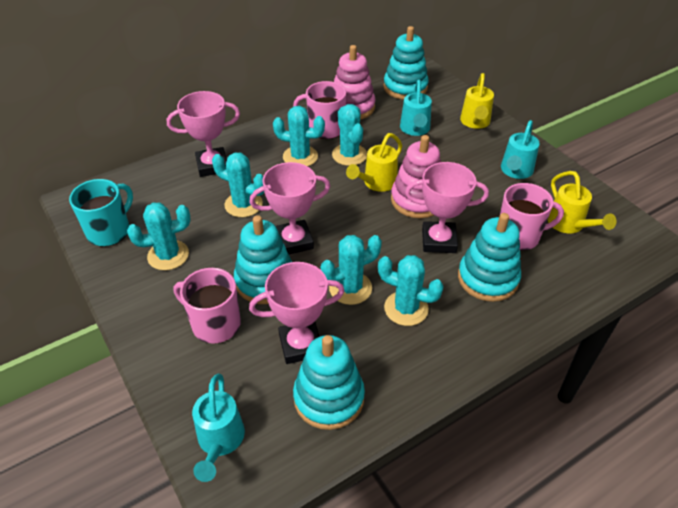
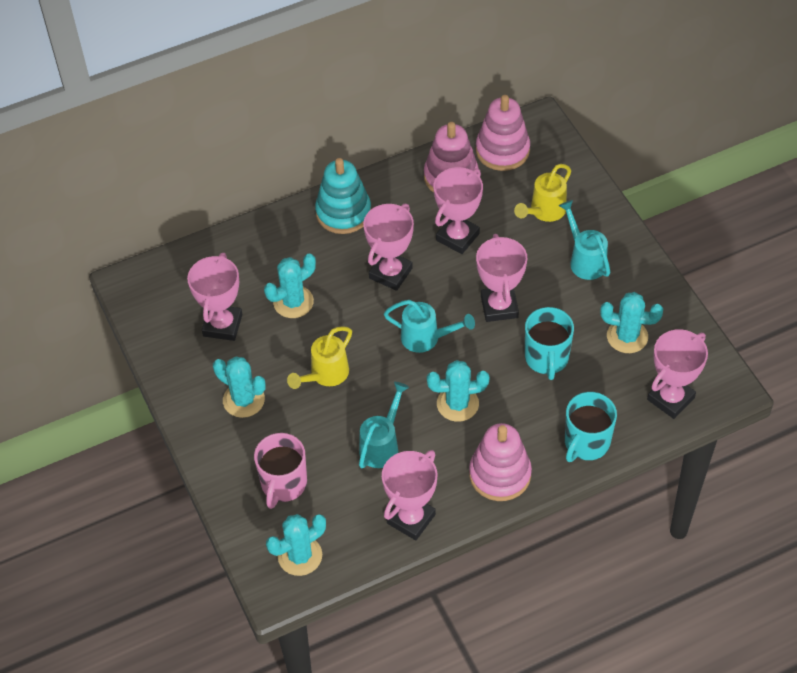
pink mug: [174,268,241,344] [293,81,346,139] [500,183,564,251] = 3 -> [254,433,307,509] = 1
pink stacking toy: [334,45,376,120] [391,135,441,218] = 2 -> [424,122,479,193] [469,423,532,501] [476,95,530,171] = 3
pink trophy: [167,91,240,177] [249,162,330,255] [249,262,344,364] [405,162,489,253] = 4 -> [187,253,242,341] [363,204,414,291] [382,450,437,540] [433,167,483,254] [476,234,527,322] [647,329,708,419] = 6
turquoise cactus: [127,202,191,270] [212,152,264,217] [273,106,325,166] [321,235,382,305] [332,104,367,166] [378,255,444,326] = 6 -> [213,356,265,418] [264,253,316,318] [266,514,326,576] [427,360,490,422] [600,292,663,353] = 5
turquoise mug: [69,179,133,247] = 1 -> [525,307,574,380] [565,392,617,462] = 2
turquoise stacking toy: [234,215,292,304] [293,335,365,430] [383,26,429,100] [458,213,521,302] = 4 -> [315,158,371,234] = 1
yellow watering can: [346,133,402,192] [460,73,494,129] [548,171,617,233] = 3 -> [287,326,352,389] [514,164,571,222] = 2

